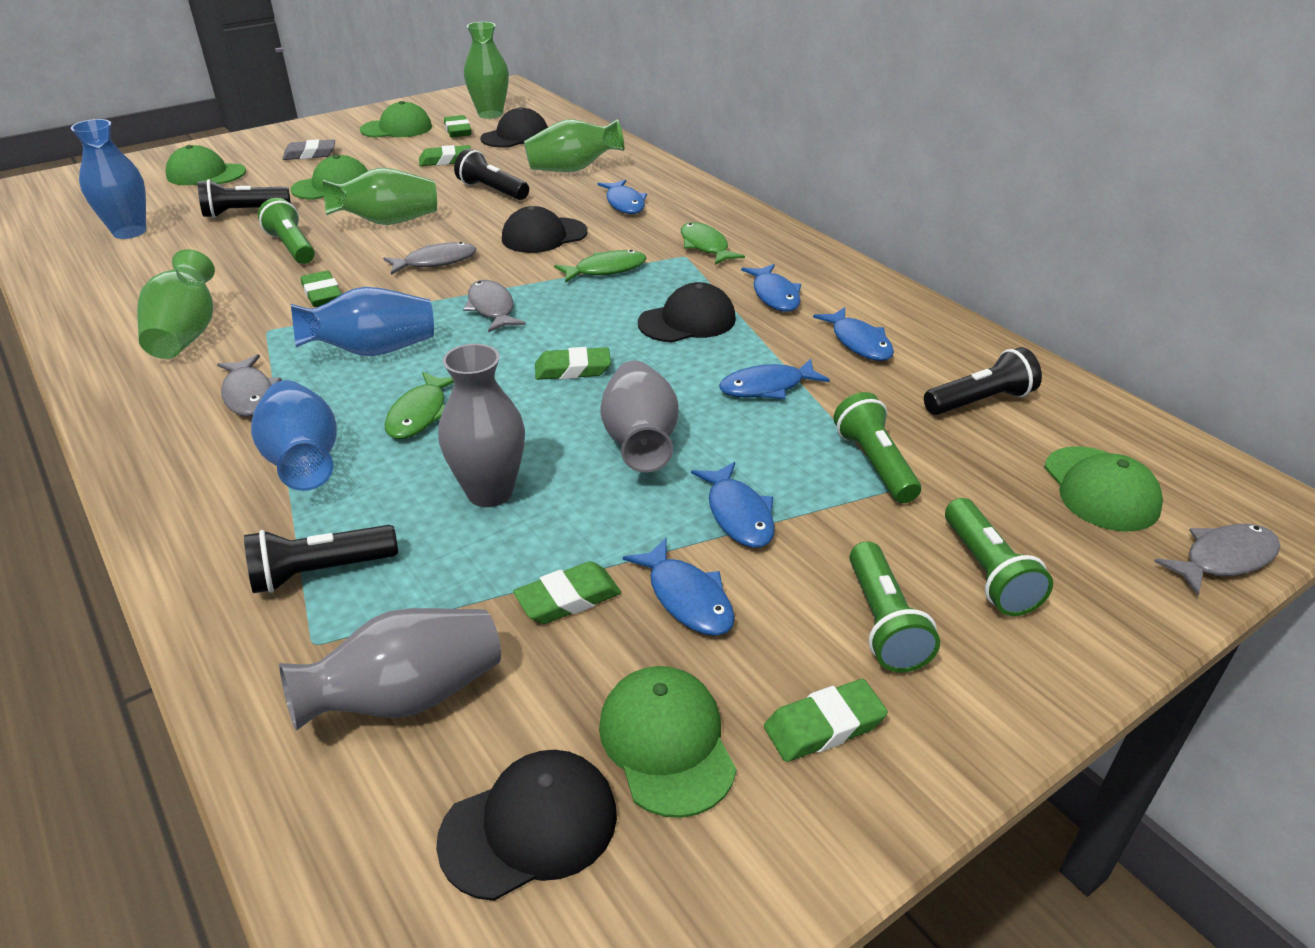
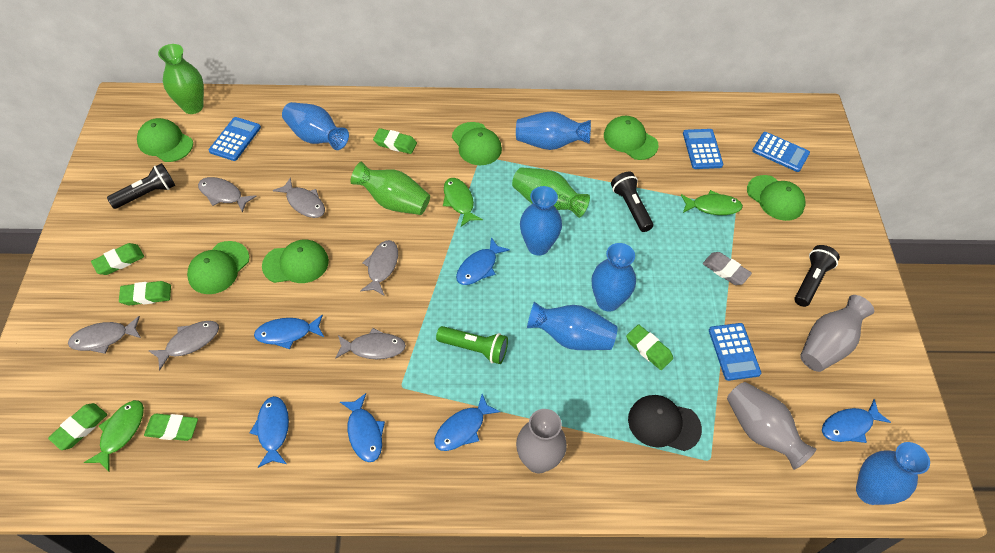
black cap: [436,750,617,901] [480,107,548,148] [502,206,588,253] [638,282,736,342] = 4 -> [628,395,702,451] = 1
black flashlight: [198,179,291,218] [244,525,398,593] [454,149,529,200] [924,347,1042,415] = 4 -> [107,163,175,209] [611,172,653,232] [795,245,840,307] = 3
blue calculator: none = 0 -> [209,117,261,161] [683,129,723,169] [709,323,761,381] [752,132,810,172] = 4
blue vase: [71,119,146,239] [251,380,336,491] [291,287,434,356] = 3 -> [282,102,349,150] [516,111,591,150] [520,186,562,256] [527,302,618,350] [592,243,636,312] [856,442,930,505] = 6
green cap: [165,145,246,185] [290,155,368,200] [360,101,432,138] [599,666,736,818] [1044,446,1163,532] = 5 -> [137,118,193,162] [187,241,249,294] [262,240,329,283] [452,122,502,165] [604,116,658,160] [747,175,805,221] = 6
green flashlight: [258,198,315,264] [834,392,921,503] [849,541,940,673] [945,498,1053,616] = 4 -> [436,326,508,364] = 1
green vase: [137,249,215,359] [323,168,437,225] [464,22,509,119] [524,119,624,172] = 4 -> [158,44,204,114] [350,162,430,215] [512,168,590,218] = 3
grey fish: [217,354,282,417] [383,242,476,275] [463,280,526,332] [1154,524,1280,595] = 4 -> [68,316,141,354] [148,321,219,370] [198,177,257,213] [273,177,325,218] [335,328,406,359] [360,240,398,295] = 6

